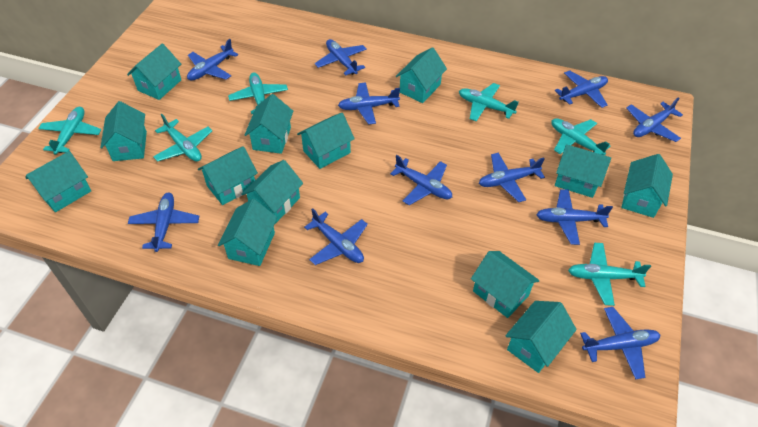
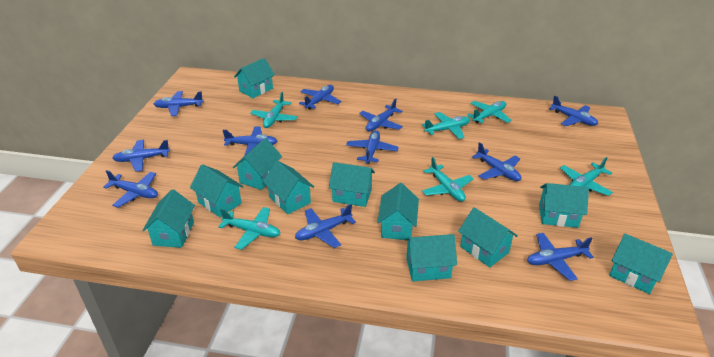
turquoise house: [25,151,91,212] [100,101,147,161] [127,44,181,100] [198,146,258,205] [218,199,277,266] [241,160,303,224] [245,94,293,154] [297,113,355,169] [396,47,447,103] [471,251,540,318] [505,301,577,373] [555,144,611,198] [621,154,673,218] = 13 -> [142,189,195,248] [190,164,244,217] [233,138,282,190] [234,58,275,98] [263,160,314,215] [329,162,375,207] [377,183,419,240] [404,234,457,281] [458,207,518,267] [539,183,589,228] [609,234,673,294] = 11

